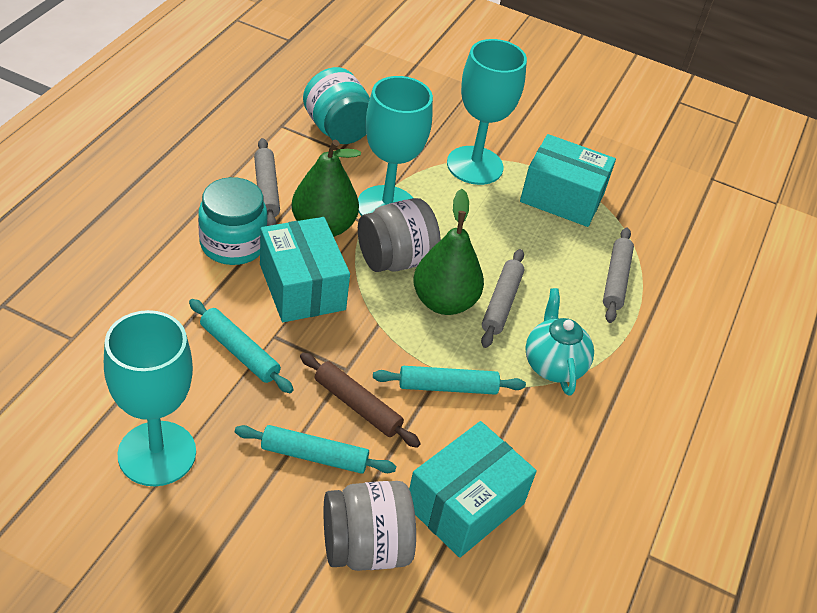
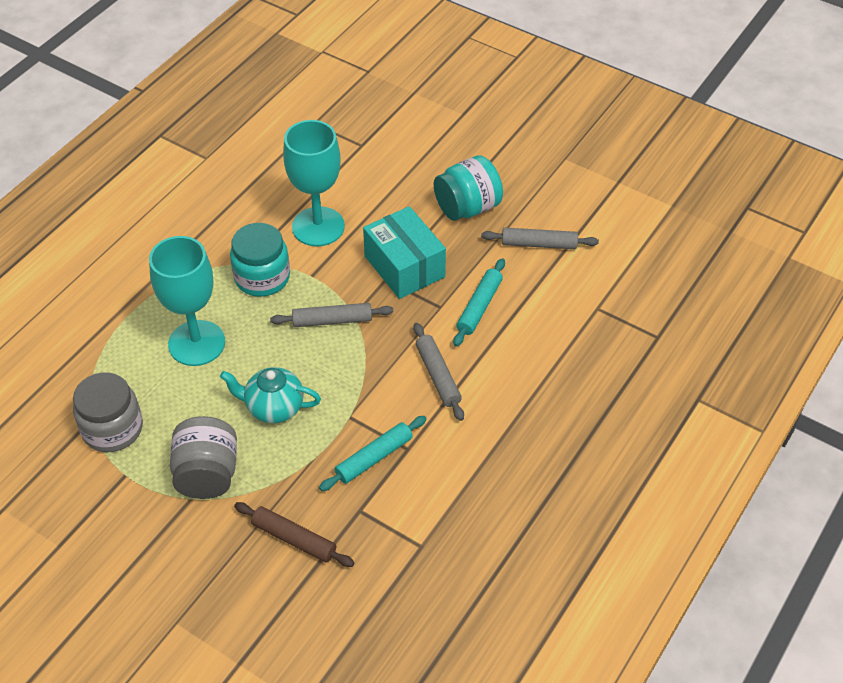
green pear: [292,140,361,237] [413,189,484,315] = 2 -> none = 0
turquoise box: [260,217,350,322] [409,421,537,558] [520,134,616,227] = 3 -> [363,206,446,299] = 1
turquoise goblet: [104,310,196,486] [358,76,433,216] [447,39,527,185] = 3 -> [149,236,225,366] [283,120,345,246] = 2
turquoise rolling pin: [189,299,294,393] [235,425,396,474] [373,366,526,395] = 3 -> [319,416,427,491] [453,258,505,347] = 2

